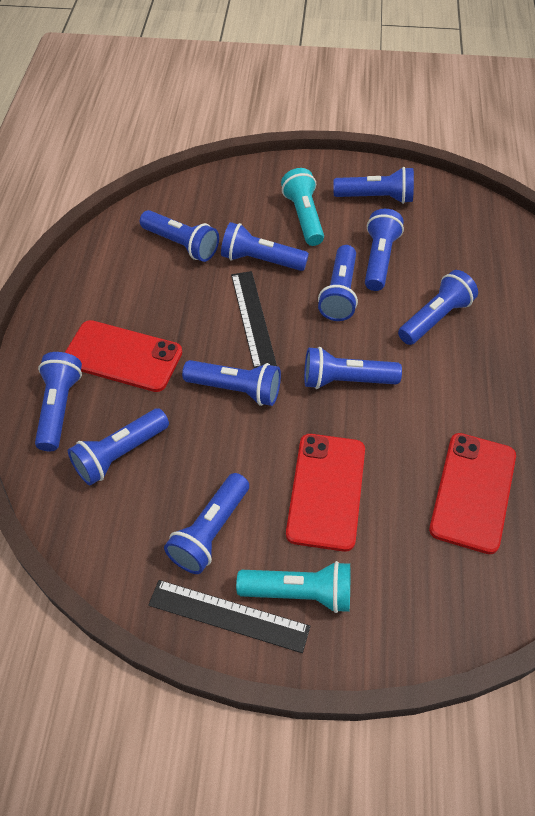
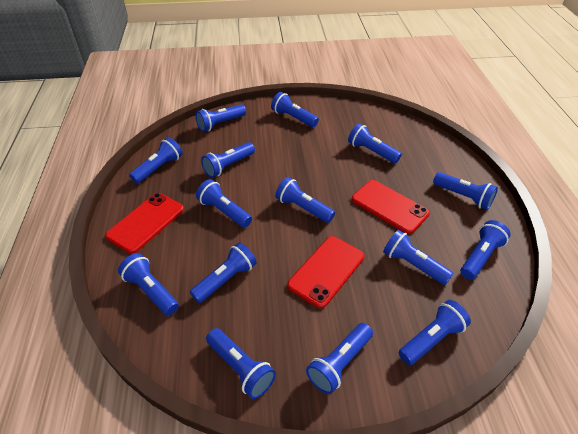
black ruler: [148,580,310,653] [231,271,277,368] = 2 -> none = 0
blue flashlight: [35,352,82,451] [68,408,169,485] [140,210,219,262] [164,473,249,574] [182,360,281,406] [221,222,309,271] [304,347,402,389] [318,245,358,321] [333,167,414,204] [365,209,404,291] [398,270,478,345] = 11 -> [118,253,179,316] [129,137,183,184] [190,242,257,303] [195,104,246,132] [196,179,252,228] [201,142,255,178] [206,328,276,399] [271,92,319,127] [275,177,335,223] [306,323,373,394] [348,123,402,164] [383,230,454,285] [399,300,471,365] [433,172,498,210] [460,220,511,280] = 15
turquoise flashlight: [236,561,350,613] [281,168,324,246] = 2 -> none = 0

